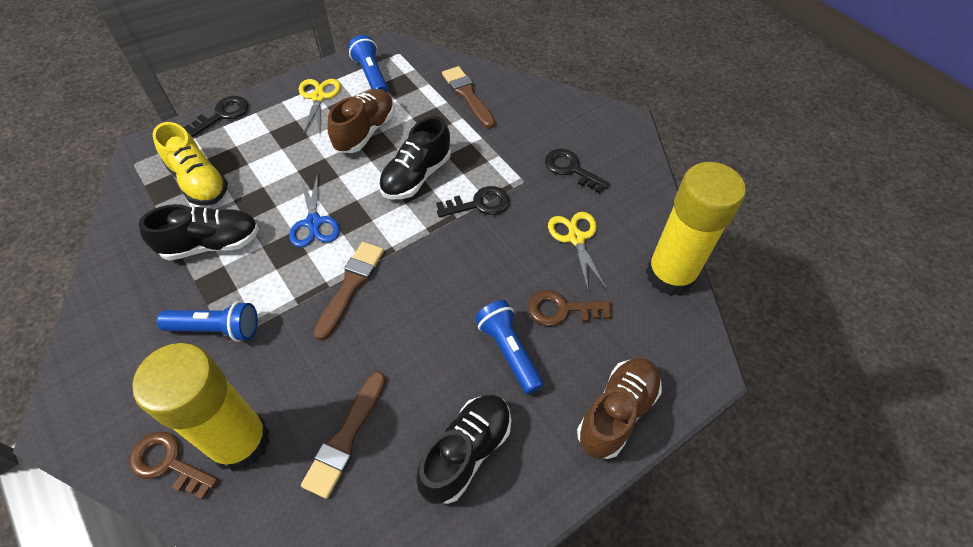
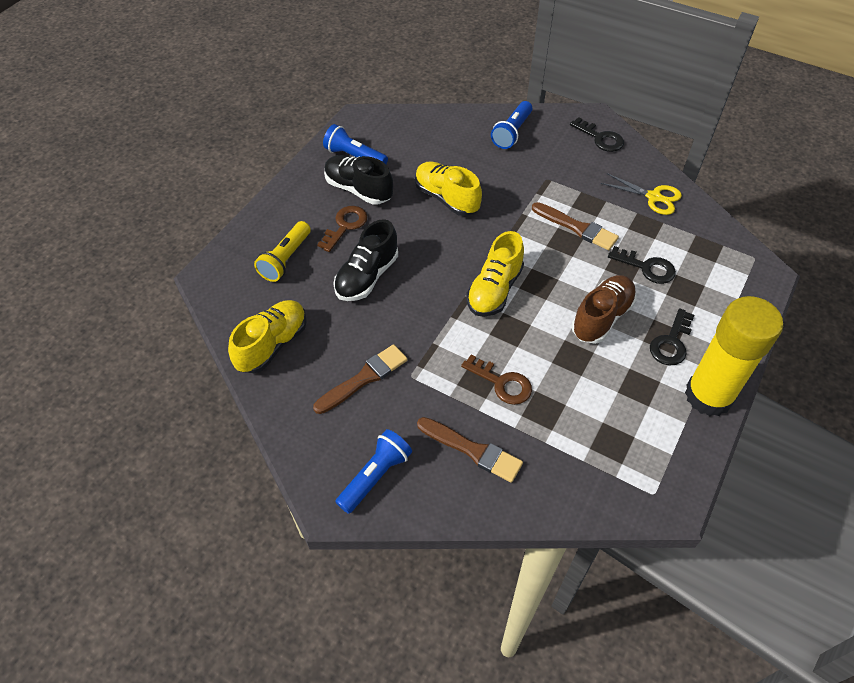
black shoe: [138,204,259,261] [379,116,451,199] [416,395,511,504] = 3 -> [324,155,393,205] [333,219,398,301] = 2
blue scissors: [289,173,340,247] = 1 -> none = 0
brown shoe: [328,89,395,153] [577,358,662,459] = 2 -> [571,275,637,344] = 1
yellow flashlight: none = 0 -> [254,221,311,282] = 1
yellow glue stick: [132,343,270,472] [646,162,746,296] = 2 -> [685,296,783,416] = 1
yellow scissors: [299,79,341,135] [548,212,607,291] = 2 -> [601,173,682,215] = 1
yellow shoe: [152,122,228,206] = 1 -> [228,300,307,373] [415,161,482,216] [466,231,524,317] = 3

